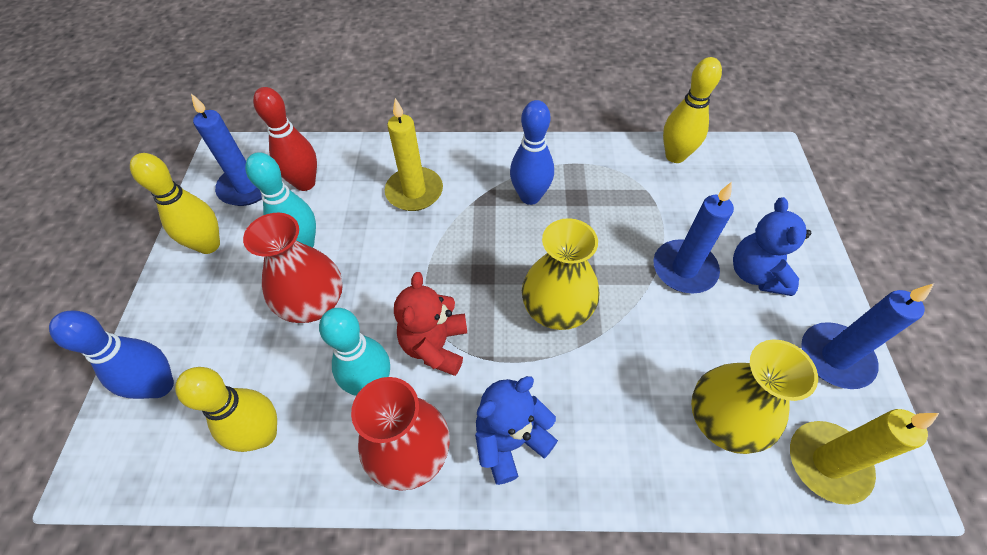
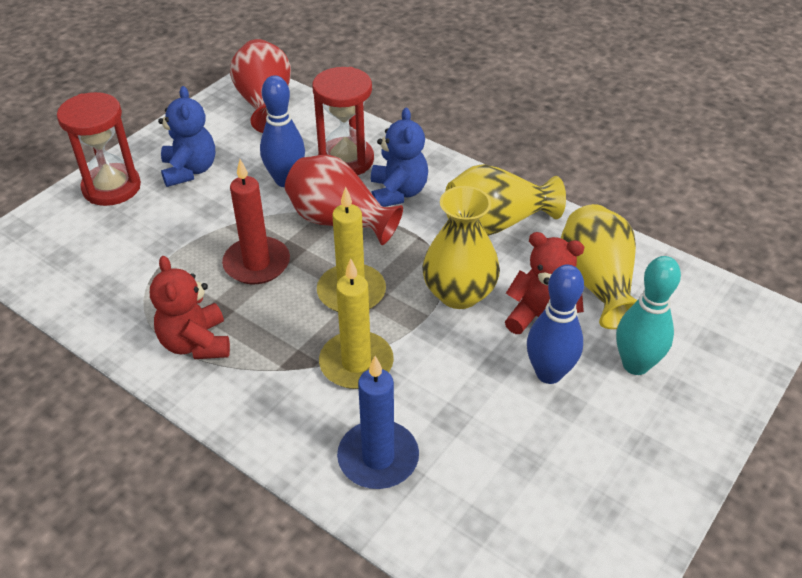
blue candle: [191,93,262,206] [654,182,734,294] [801,284,934,389] = 3 -> [337,356,419,489] = 1
red bowling pin: [253,87,317,191] = 1 -> none = 0
red candle: none = 0 -> [222,159,290,284] = 1
red hourglass: none = 0 -> [57,92,141,206] [312,67,374,175] = 2
red teddy bear: [394,272,467,376] = 1 -> [150,256,230,359] [505,232,584,334] = 2
turquoise bowling pin: [245,152,316,248] [319,308,390,396] = 2 -> [616,256,681,375] = 1
yellow bowling pin: [130,153,220,254] [175,367,277,452] [663,57,722,163] = 3 -> none = 0
yellow vase: [522,218,599,330] [691,339,818,454] = 2 -> [422,186,500,309] [445,164,566,236] [561,204,637,329] = 3

